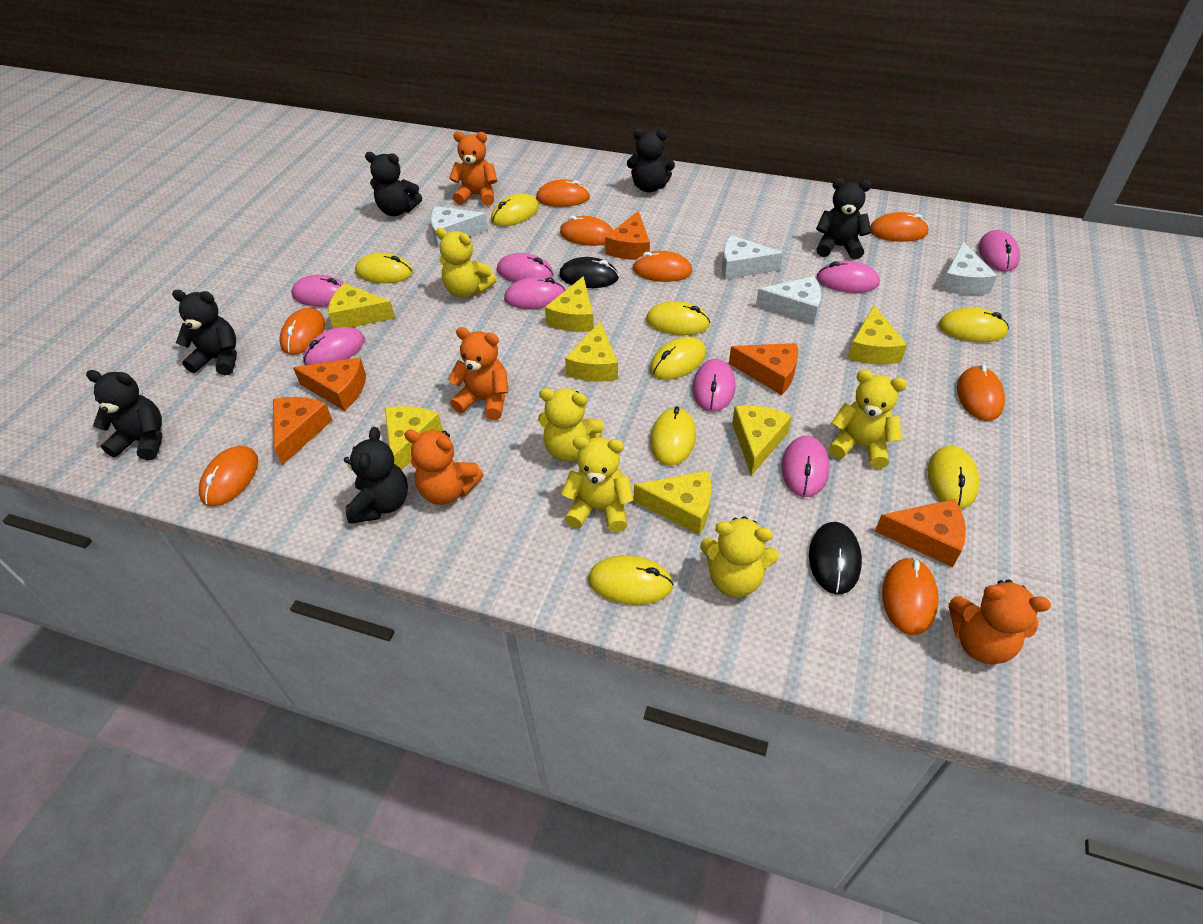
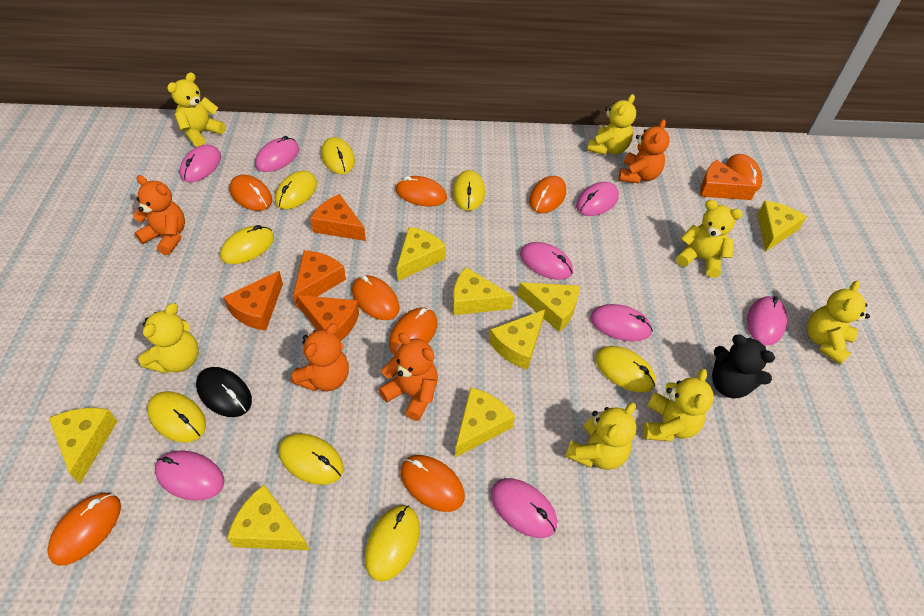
black mouse: [559,257,619,288] [809,522,862,594] = 2 -> [196,367,252,417] = 1
black teddy bear: [86,370,162,460] [172,290,237,375] [344,427,408,524] [365,152,422,216] [627,128,675,193] [816,178,871,260] = 6 -> [712,335,775,398] = 1
white cheese: [431,206,488,247] [722,235,783,279] [756,276,821,324] [940,242,997,295] = 4 -> none = 0
yellow cheese: [328,283,395,328] [385,406,443,470] [545,276,594,332] [565,321,618,382] [634,470,712,535] [732,405,792,476] [848,305,907,364] = 7 -> [49,408,118,484] [227,485,309,550] [397,227,446,281] [453,267,514,315] [455,387,515,458] [489,310,545,370] [518,282,579,332] [757,201,807,251] = 8
yellow teddy bear: [435,228,496,298] [538,388,604,462] [561,436,634,532] [700,516,779,597] [829,370,907,469] = 5 -> [138,303,199,374] [167,72,226,147] [565,403,636,470] [587,94,636,155] [643,369,714,441] [676,200,743,278] [807,280,870,365] = 7

